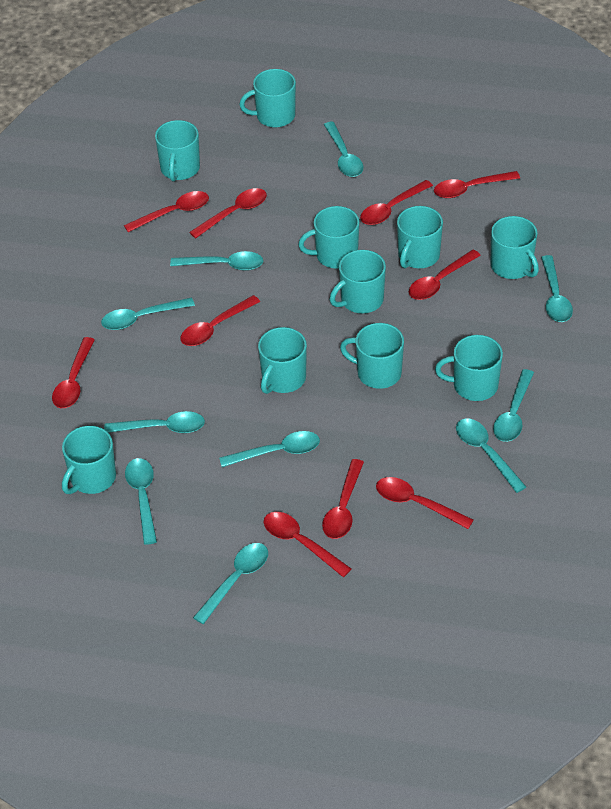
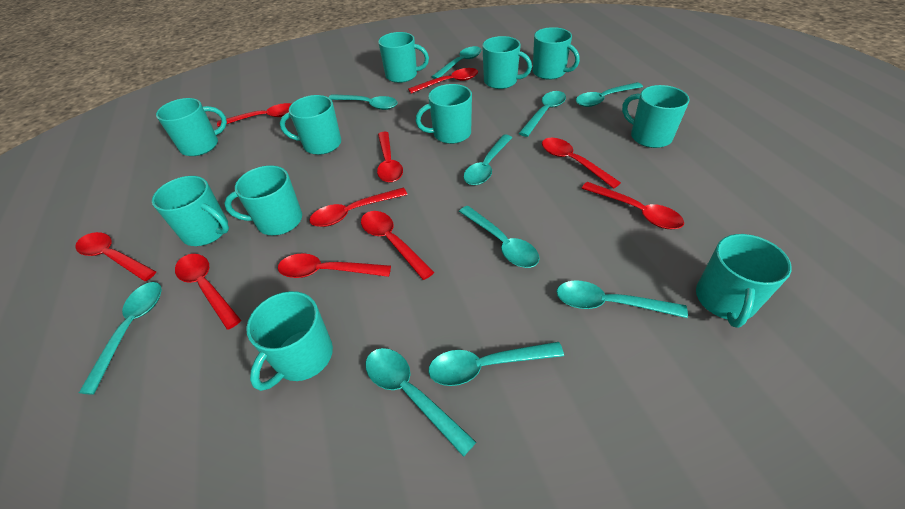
turquoise mug: [62,426,116,494] [155,120,200,182] [239,69,296,127] [258,327,307,394] [298,206,359,269] [330,250,386,313] [340,323,404,389] [397,206,443,268] [435,335,503,401] [491,216,539,279] = 10 -> [152,176,229,246] [156,98,227,156] [224,165,302,235] [246,291,333,391] [280,95,341,155] [378,32,429,83] [416,84,472,144] [482,36,532,89] [533,27,580,80] [622,85,690,148] [696,234,792,328] = 11

